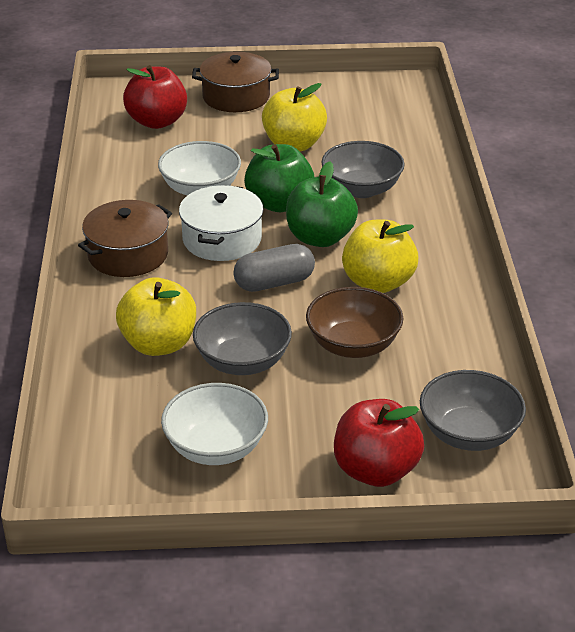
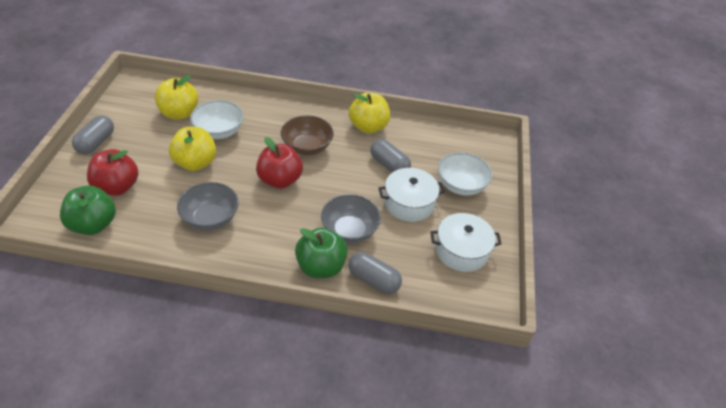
brown pot: [78,200,172,277] [192,52,279,112] = 2 -> none = 0
grey bowl: [193,302,292,375] [322,141,405,198] [420,370,526,451] = 3 -> [177,182,239,231] [321,194,381,243] = 2
grey capsule: [233,244,315,292] = 1 -> [72,115,114,154] [348,252,402,294] [370,139,411,173] = 3
white pot: [179,185,263,261] = 1 -> [378,168,445,222] [431,213,502,272] = 2

